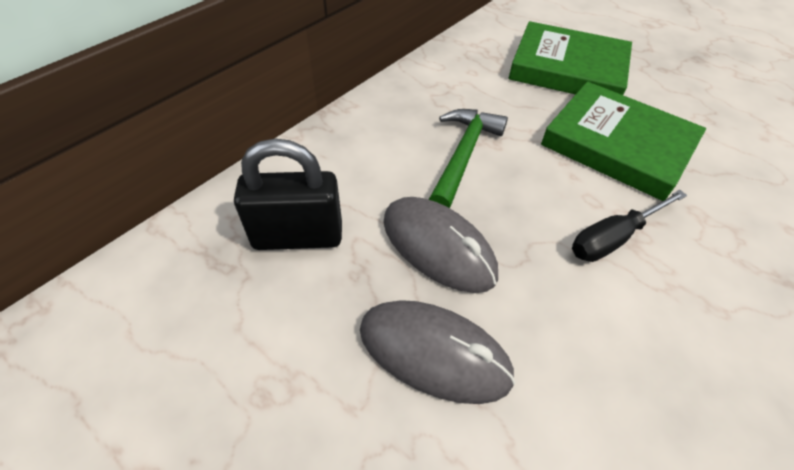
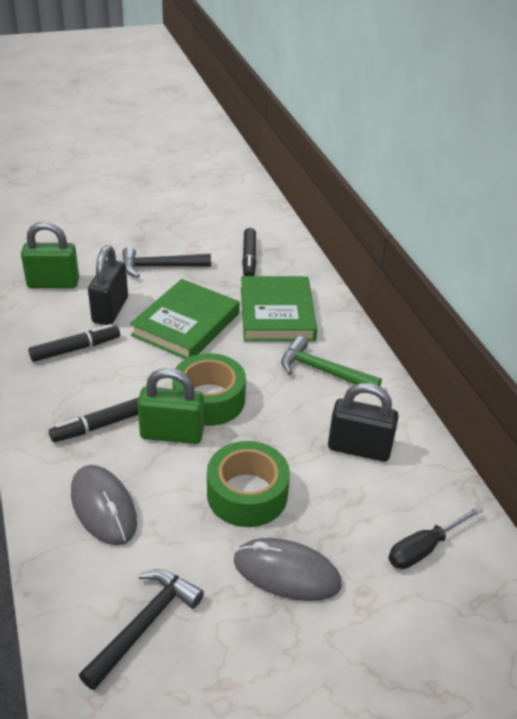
black hammer: none = 0 -> [79,569,204,690] [122,247,211,278] = 2
black marker: none = 0 -> [29,324,120,362] [49,397,139,442] [242,228,256,276] = 3
black padlock: [234,138,342,250] = 1 -> [88,245,128,325] [328,383,399,462] = 2
green padlock: none = 0 -> [21,222,79,288] [137,368,204,444] = 2
green tape: none = 0 -> [172,353,246,426] [207,441,290,527] = 2

